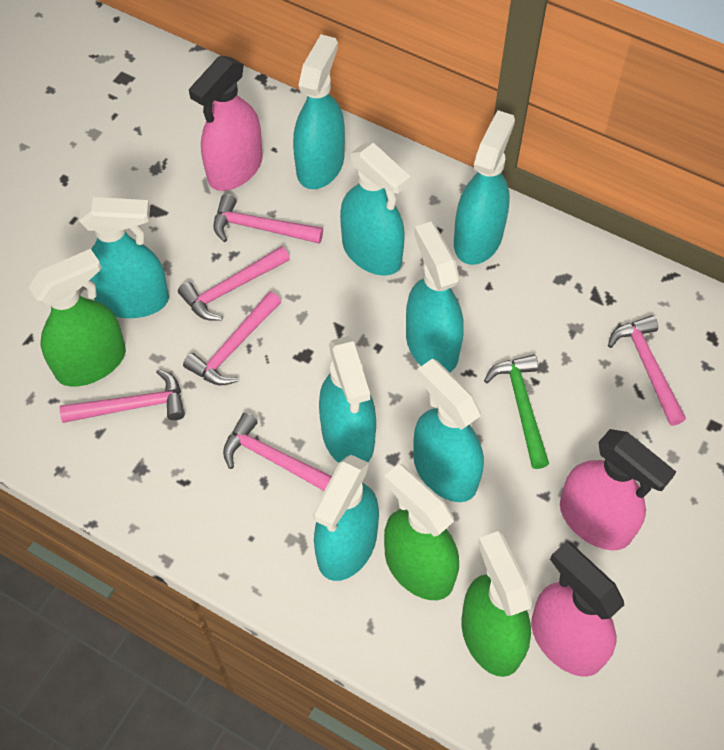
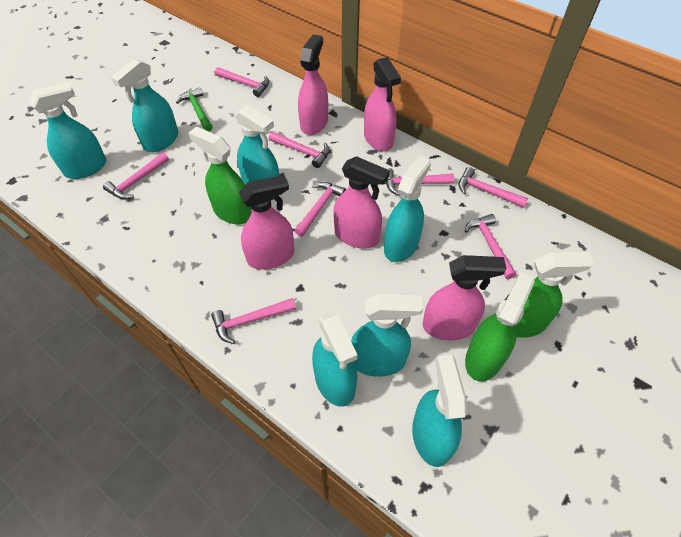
pink hammer: [60,369,185,423] [178,246,290,321] [183,291,281,385] [213,194,323,244] [223,413,332,491] [608,315,686,426] = 6 -> [103,152,169,200] [211,298,296,344] [215,67,269,97] [269,132,330,168] [295,182,346,237] [386,168,454,195] [459,167,529,208] [465,214,516,279] = 8
pink spray bottle: [189,56,263,191] [531,542,624,677] [560,429,676,550] = 3 -> [239,175,294,270] [298,34,328,135] [333,156,390,249] [364,57,401,152] [423,255,507,340] = 5
turquoise spray bottle: [79,197,169,318] [293,34,345,189] [313,455,379,581] [319,336,376,463] [340,142,410,275] [406,222,464,373] [413,359,484,502] [454,110,515,265] = 8 -> [29,82,106,179] [111,59,178,152] [234,104,279,185] [312,311,358,407] [351,294,423,377] [384,156,431,262] [412,355,467,467] = 7

